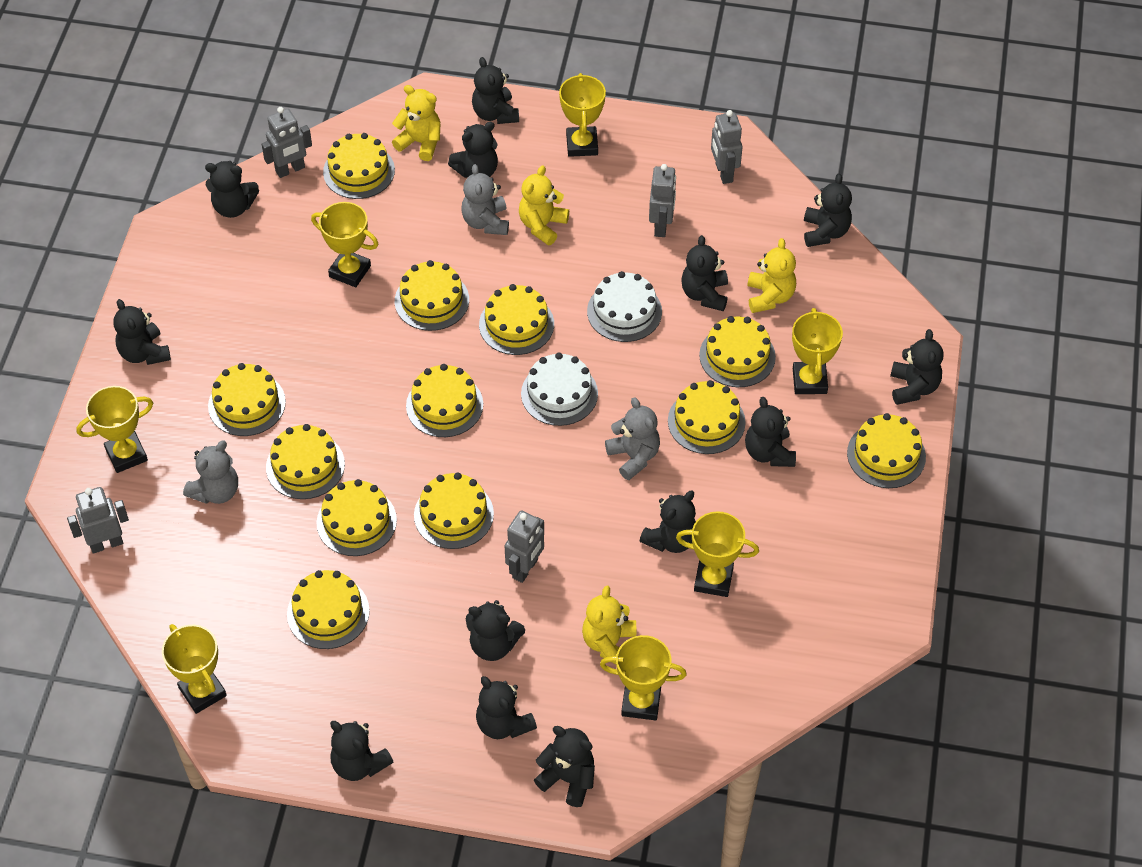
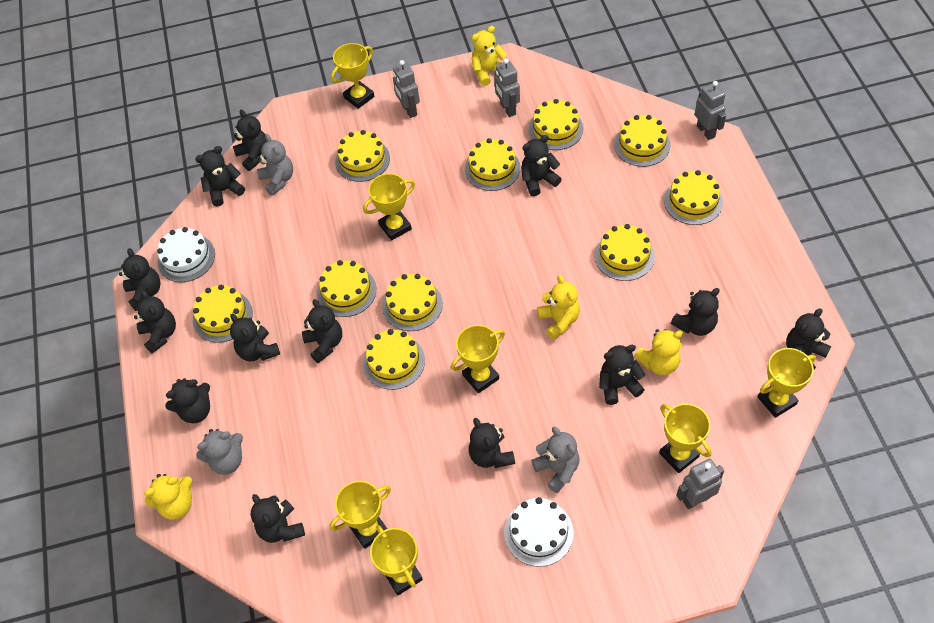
grey robot: [67,487,129,554] [262,107,312,178] [505,510,544,583] [649,164,676,237] [711,110,743,184] = 5 -> [393,60,420,118] [494,59,520,117] [677,458,724,509] [695,81,726,140] = 4
yellow cake: [208,363,286,436] [266,424,345,499] [287,570,370,649] [316,479,397,556] [323,133,395,199] [395,260,469,331] [406,364,483,437] [414,472,494,549] [479,284,554,355] [668,380,746,454] [699,316,776,387] [847,413,926,488] = 12 -> [193,285,253,343] [317,260,376,317] [335,130,390,182] [363,329,425,390] [382,274,443,331] [465,138,521,191] [528,99,583,150] [594,224,655,281] [614,115,670,167] [664,170,723,225] = 10

